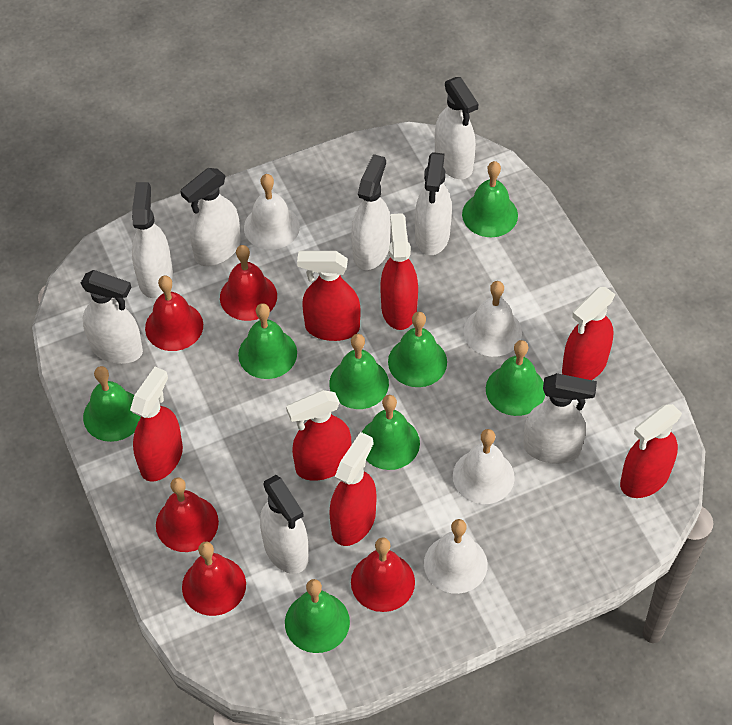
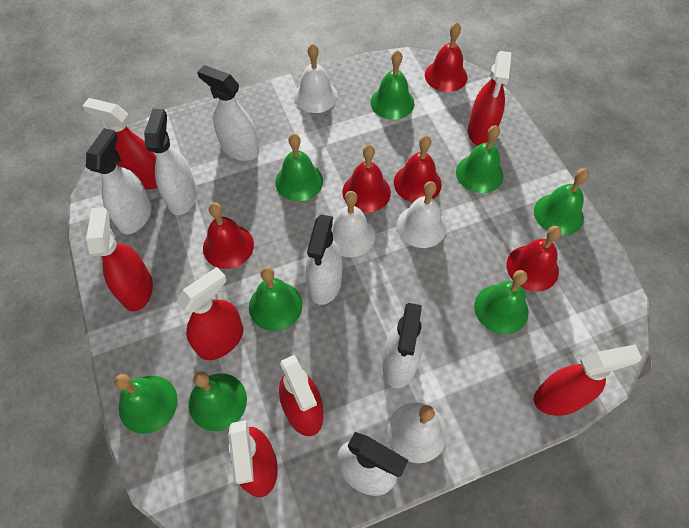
white spray bottle: [81,270,143,364] [132,182,173,298] [180,168,241,266] [260,475,309,574] [351,154,391,270] [415,152,452,255] [435,77,478,179] [523,373,597,464] = 8 -> [86,128,152,234] [144,109,197,215] [197,65,259,161] [306,214,342,305] [337,432,409,496] [382,303,423,388] = 6

